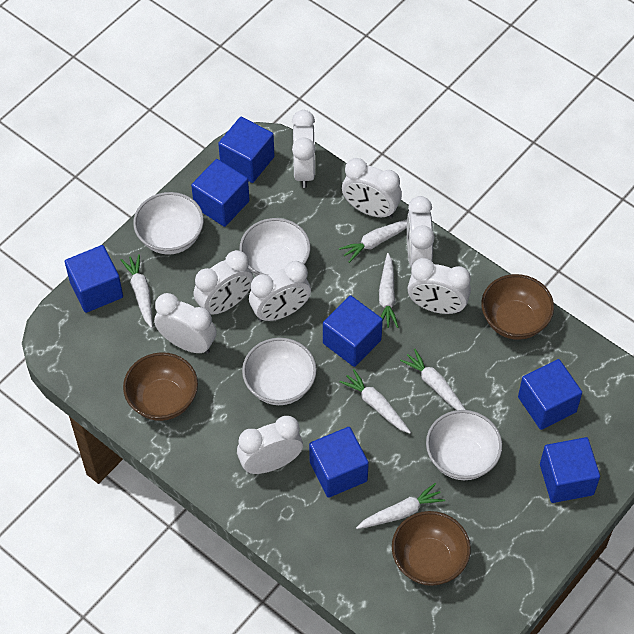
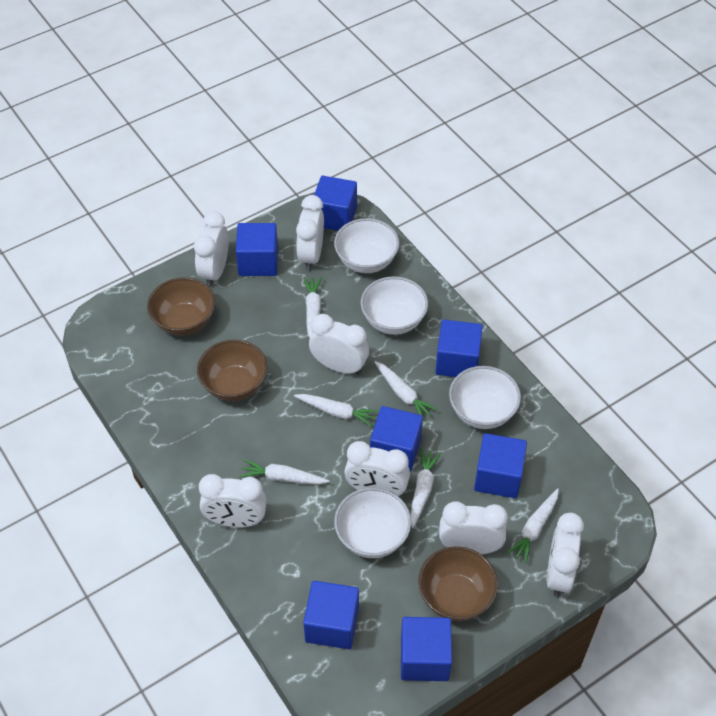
white clock: [154,293,217,354] [194,250,253,315] [237,416,303,474] [249,261,311,322] [292,110,316,188] [342,158,402,219] [407,196,435,268] [407,258,471,314] = 8 -> [194,211,229,287] [199,474,267,528] [296,195,324,271] [309,314,369,375] [344,441,410,497] [439,501,508,554] [547,513,584,597] = 7

